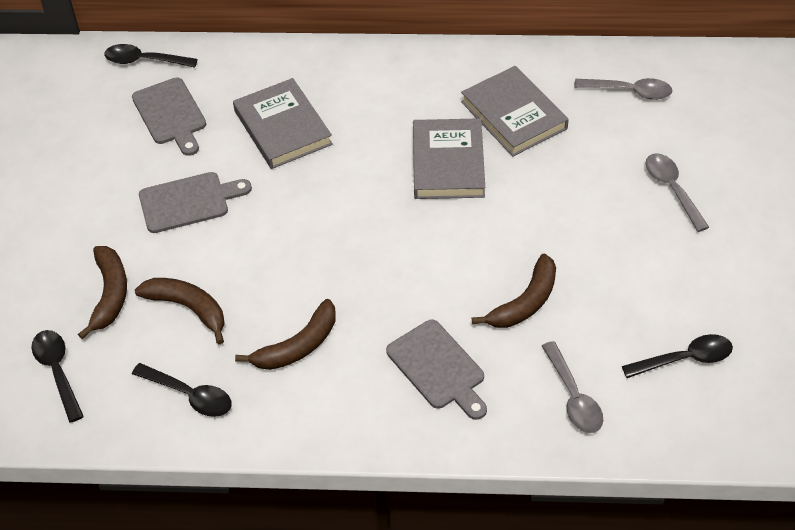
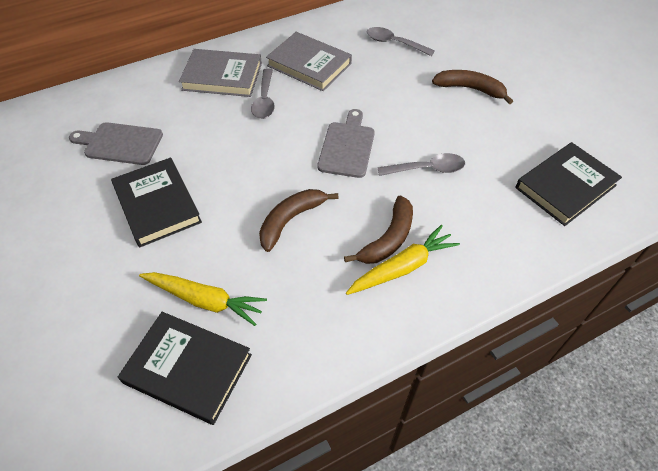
black book: none = 0 -> [111,158,202,247] [118,312,252,425] [515,142,622,226] = 3
black spoon: [31,330,84,423] [104,44,198,68] [132,363,232,417] [622,334,733,378] = 4 -> none = 0
brown banana: [78,246,127,339] [135,278,225,344] [235,299,336,370] [472,254,556,328] = 4 -> [259,189,338,252] [344,195,413,264] [432,70,513,104] = 3
grey book: [233,78,333,169] [413,118,485,199] [461,66,569,157] = 3 -> [179,49,262,97] [266,32,352,91] = 2
grey cutting board: [132,77,206,156] [139,172,252,233] [386,320,487,420] = 3 -> [69,122,163,165] [317,109,375,178] = 2
yellow carrot: none = 0 -> [139,272,267,326] [346,225,460,295] = 2

